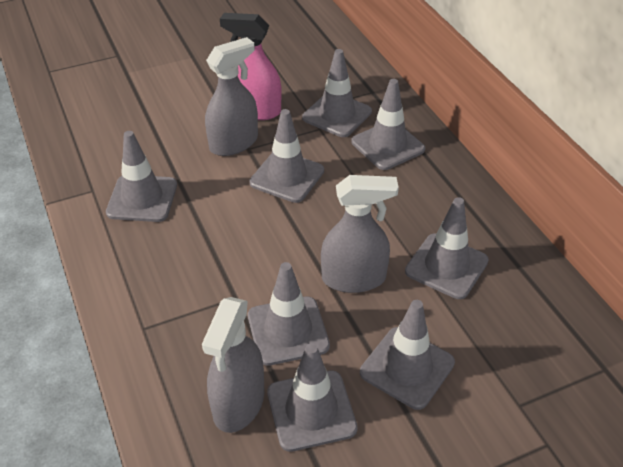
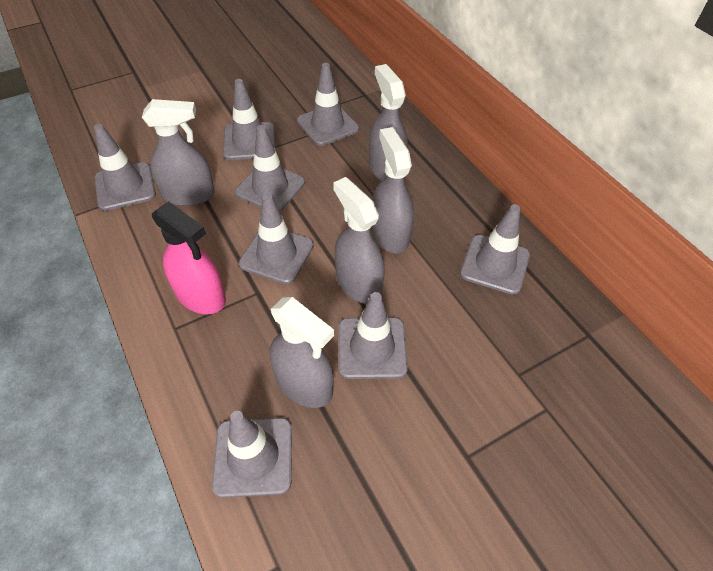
grey spray bottle: [202,297,264,433] [205,37,258,156] [321,175,399,293] = 3 -> [142,99,215,206] [270,297,334,408] [333,177,385,304] [369,64,408,181] [371,127,414,253] = 5

